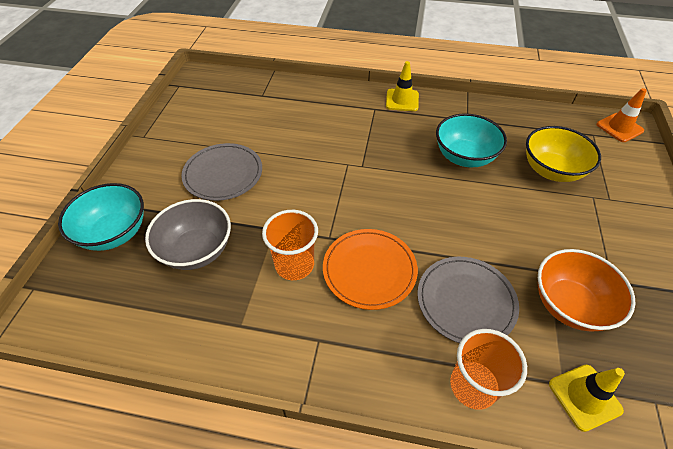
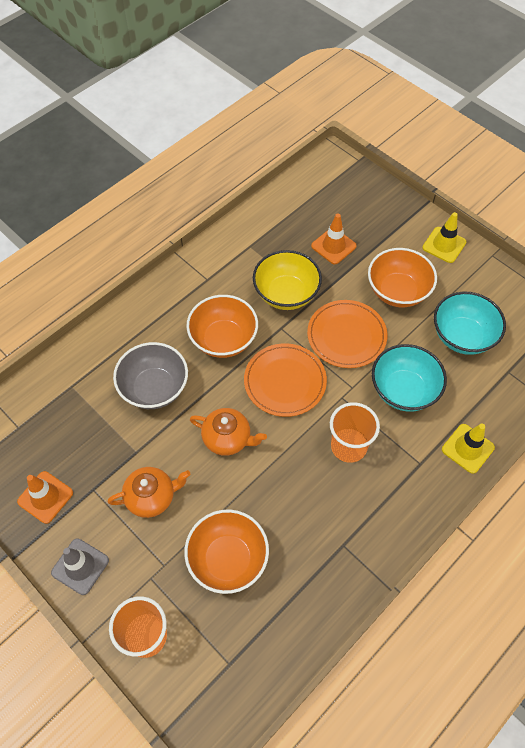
grey plate: [181,143,262,201] [417,257,519,343] = 2 -> none = 0
grey traffic cone: none = 0 -> [51,538,109,595] = 1
orange bowl: [538,249,636,332] = 1 -> [184,509,269,594] [186,295,258,358] [368,248,437,307] = 3
orange plate: [323,229,418,310] = 1 -> [244,343,327,417] [307,300,387,368] = 2
orange teapot: none = 0 -> [108,467,190,518] [190,408,267,456] = 2
orange traffic cone: [596,88,647,142] = 1 -> [17,471,73,524] [311,213,357,264] = 2

